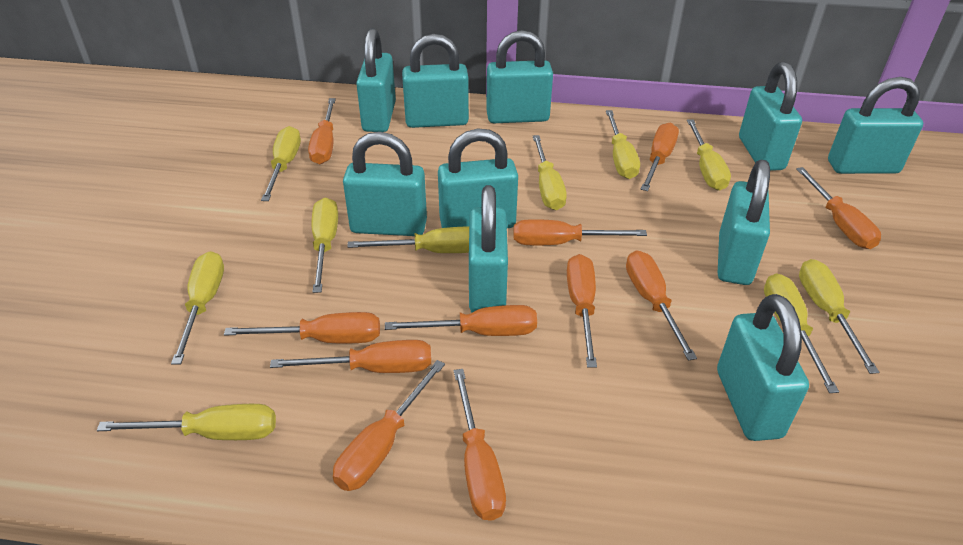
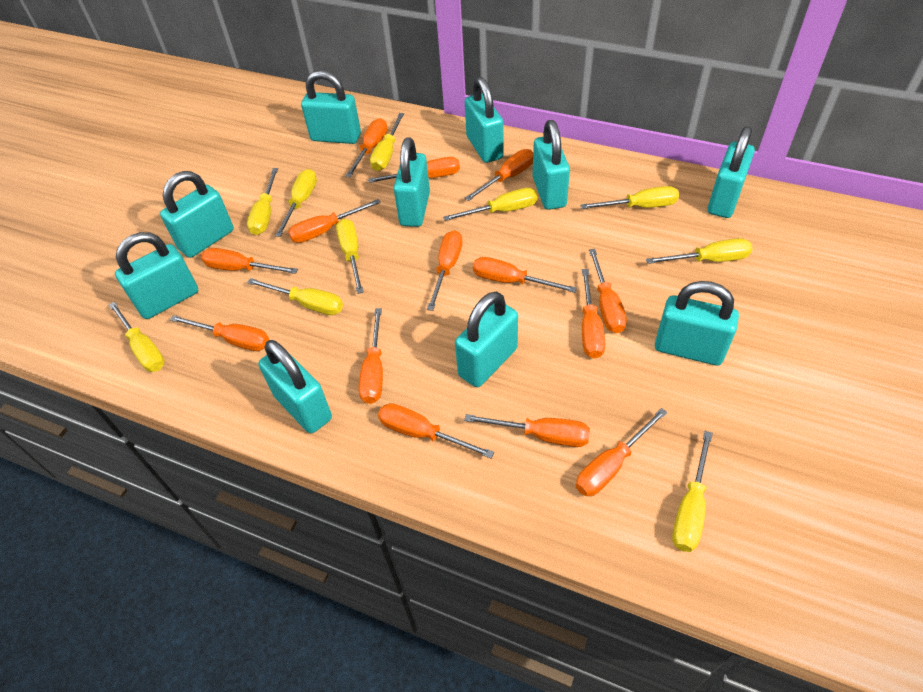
orange screwdriver: [224,312,380,343] [270,340,431,373] [308,98,336,164] [333,360,445,491] [385,305,537,336] [454,369,506,521] [514,219,647,245] [567,254,597,368] [626,250,697,361] [641,123,679,191] [796,167,881,249] = 11 -> [170,315,269,351] [201,248,298,274] [288,199,381,243] [346,118,387,177] [359,308,383,404] [368,157,460,183] [378,403,494,459] [427,230,463,311] [464,414,590,447] [465,149,533,201] [473,257,577,293] [576,408,668,496] [582,269,605,358] [589,249,627,333] = 14

